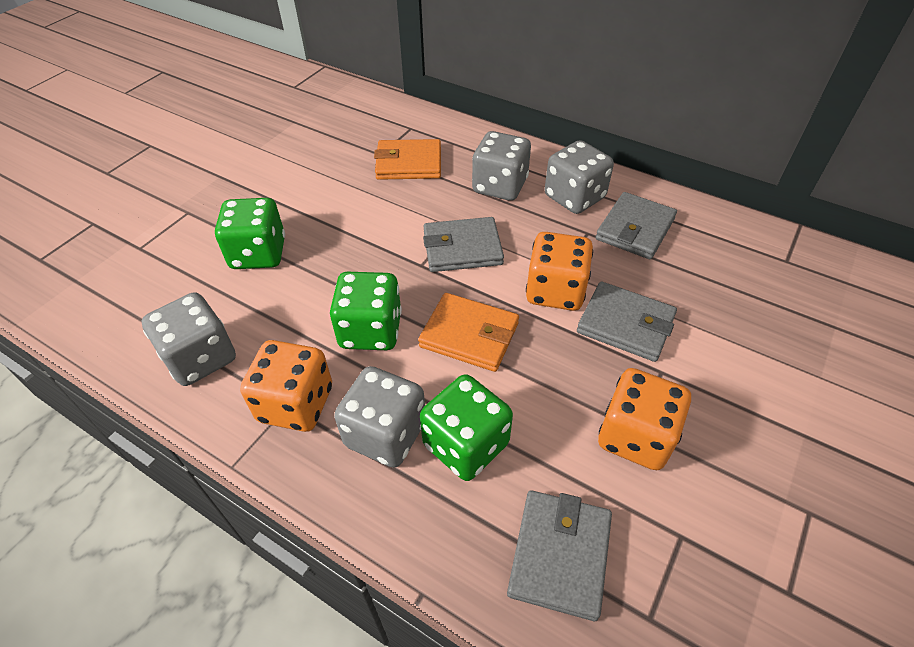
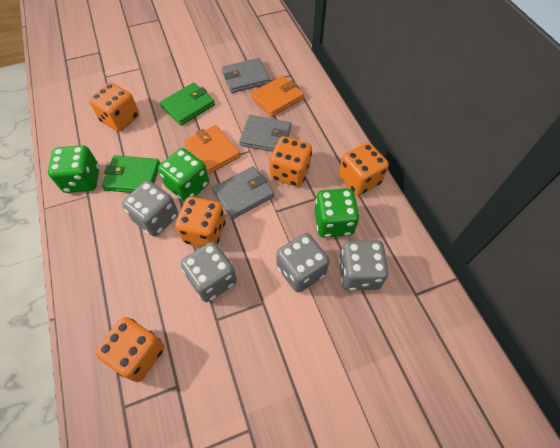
green wallet: none = 0 -> [102,155,160,193] [160,83,215,125] = 2
grey wallet: [423,217,504,272] [507,490,612,621] [577,281,677,362] [596,192,677,259] = 4 -> [212,166,274,219] [222,58,270,93] [239,115,291,152] = 3
orange dice: [240,340,332,432] [526,232,593,311] [598,368,691,470] = 3 -> [89,83,139,132] [95,317,165,382] [175,197,225,247] [270,136,312,187] [339,143,389,195] = 5

